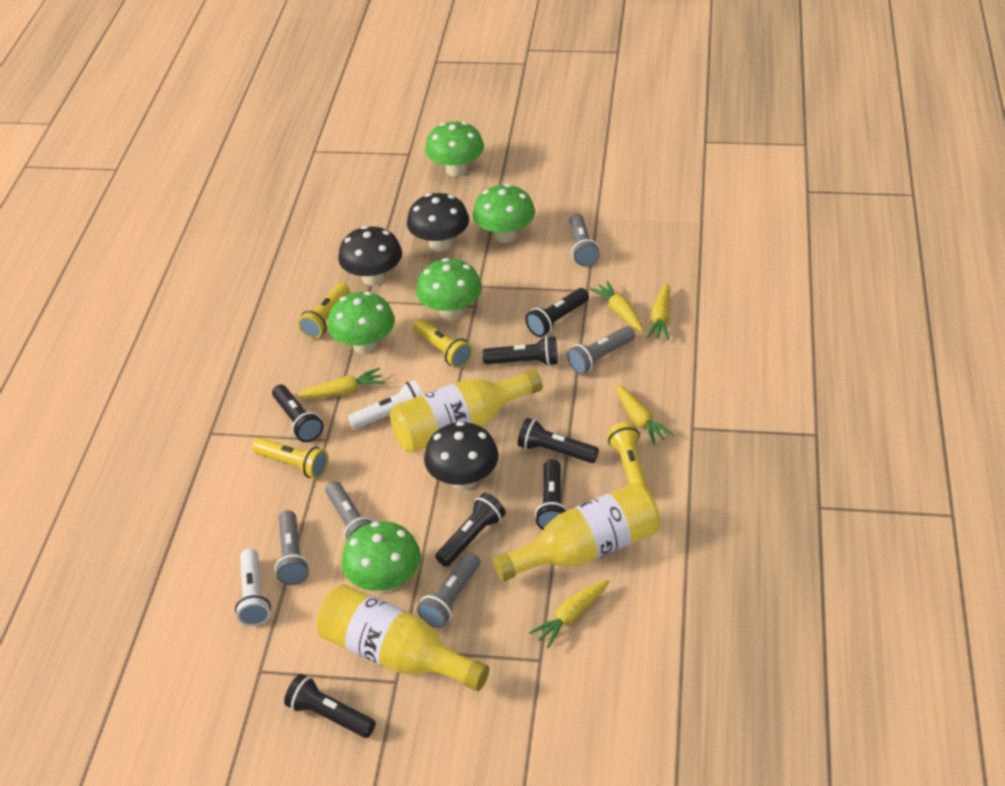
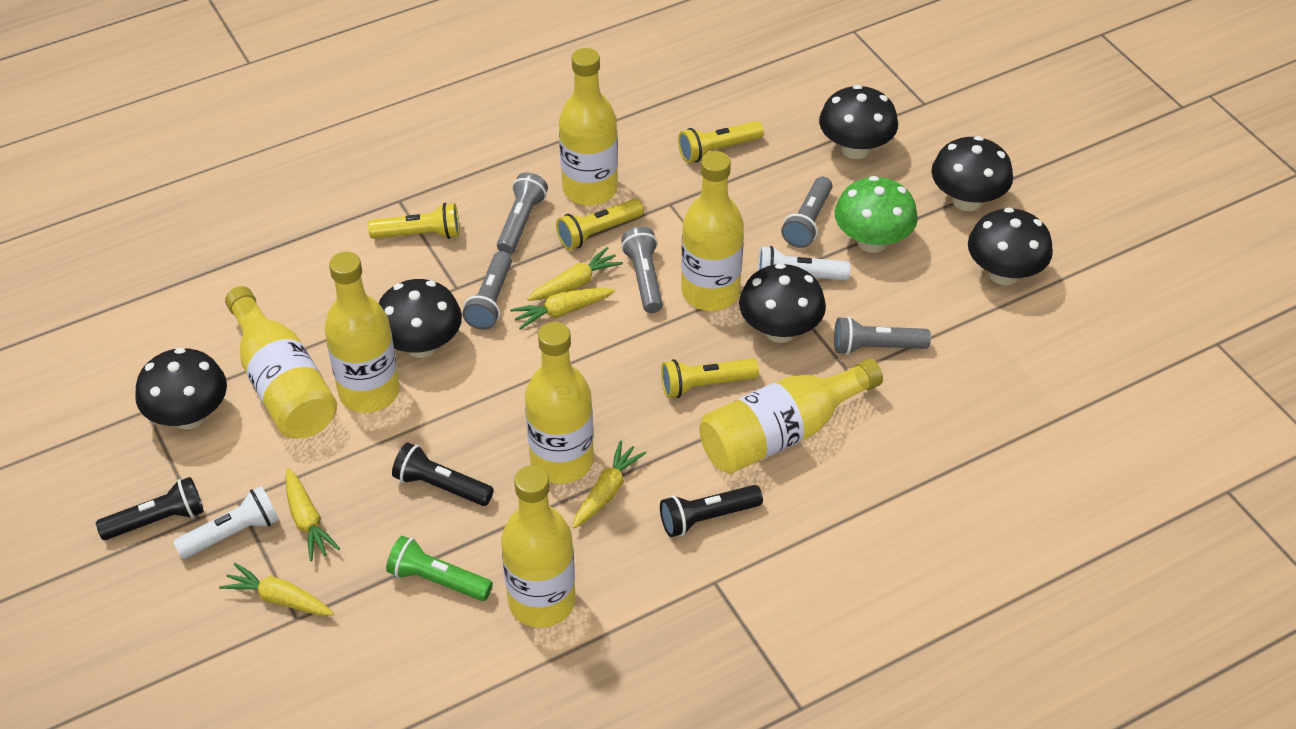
black flashlight: [272,385,323,442] [284,674,376,738] [435,493,506,567] [482,336,558,366] [518,418,599,463] [526,288,589,337] [535,459,568,530] = 7 -> [96,477,204,540] [392,442,494,506] [660,485,763,537] = 3
black mushroom: [338,226,402,286] [407,193,469,251] [424,421,499,490] = 3 -> [135,348,227,430] [379,279,462,358] [739,263,826,343] [819,85,898,159] [931,136,1013,211] [968,207,1053,285] = 6
green flashlight: none = 0 -> [386,536,493,601] = 1
green mushroom: [328,292,395,354] [342,521,421,593] [416,258,482,320] [425,122,484,177] [473,184,535,243] = 5 -> [835,176,918,253] = 1
yellow bottle: [316,585,489,691] [390,369,543,453] [493,483,661,582] = 3 -> [225,286,337,439] [324,251,400,413] [501,465,576,628] [525,322,594,484] [559,48,618,206] [681,151,744,311] [699,359,883,474] = 7

